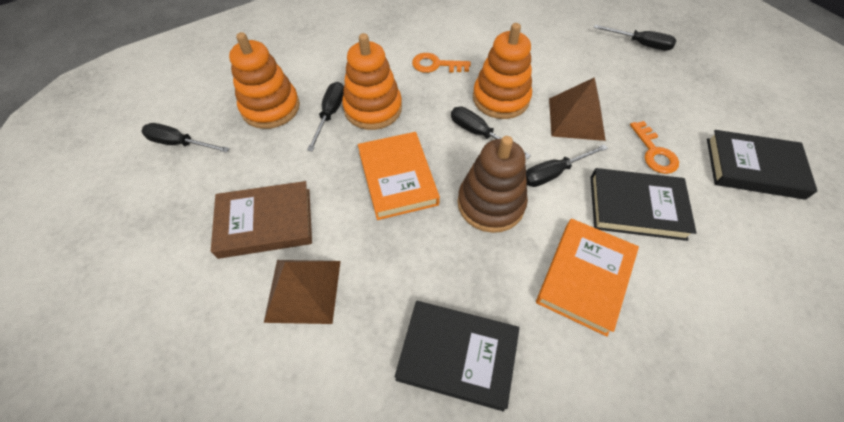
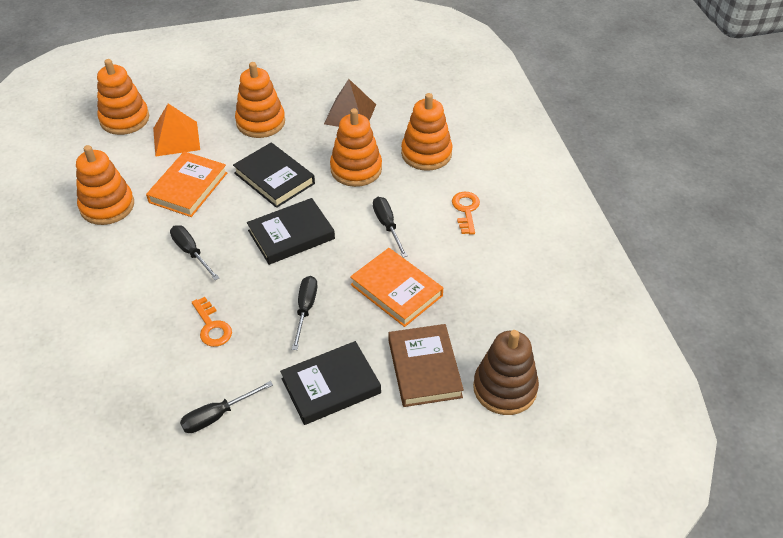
black screwdriver: [141,123,230,153] [307,82,344,152] [451,107,531,159] [526,144,608,187] [594,25,677,51] = 5 -> [170,225,219,280] [180,381,273,433] [292,276,318,350] [373,197,407,258] = 4
brown pyramid: [264,260,341,324] [549,77,606,141] = 2 -> [324,79,376,127] = 1
orange pyramid: none = 0 -> [153,104,200,157] = 1
orange stacking toy: [229,32,300,129] [342,33,402,130] [473,23,532,119] = 3 -> [76,145,134,225] [97,59,149,135] [235,62,285,138] [330,108,382,187] [401,93,453,171] = 5

